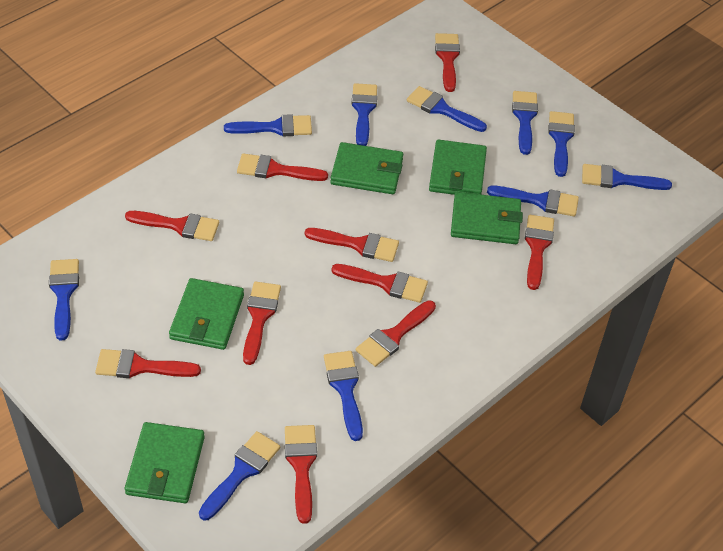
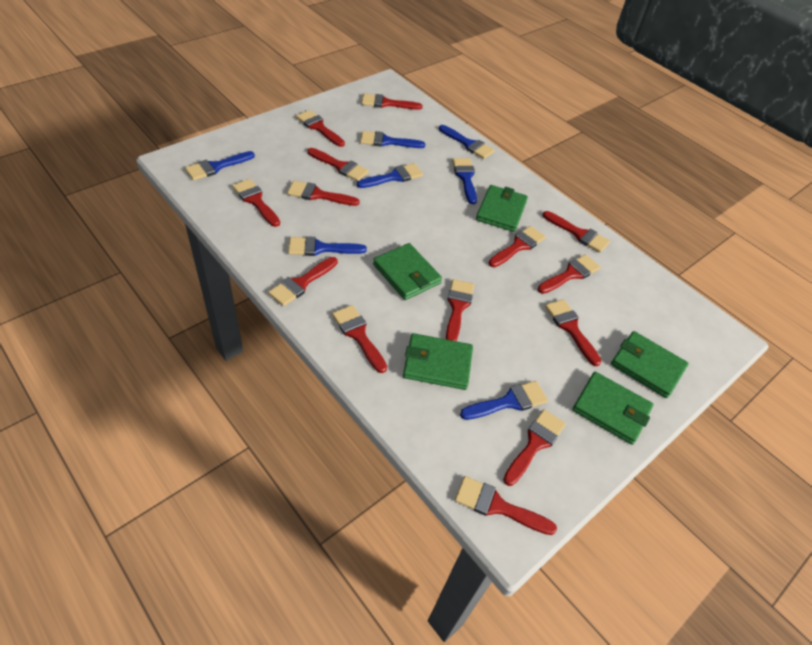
blue brush: [49,259,79,341] [199,431,280,520] [224,114,312,136] [324,351,363,441] [352,83,377,146] [407,86,487,132] [487,186,579,217] [512,91,538,155] [548,111,575,177] [582,164,672,190] = 10 -> [185,151,255,180] [288,236,367,256] [357,163,423,188] [360,131,425,148] [439,125,495,159] [452,158,477,204] [460,381,548,420] = 7
red brush: [95,349,201,378] [125,211,219,241] [237,153,328,181] [243,281,281,365] [285,425,317,524] [305,228,399,262] [331,264,428,303] [356,300,436,367] [435,33,460,92] [525,215,554,290] = 10 -> [232,179,280,227] [268,257,338,306] [287,180,360,206] [296,110,345,147] [308,148,369,181] [332,305,387,373] [362,93,422,110] [446,279,474,341] [455,476,557,535] [489,226,546,267] [503,409,566,486] [538,254,600,294] [543,211,610,253] [545,299,601,366] = 14

